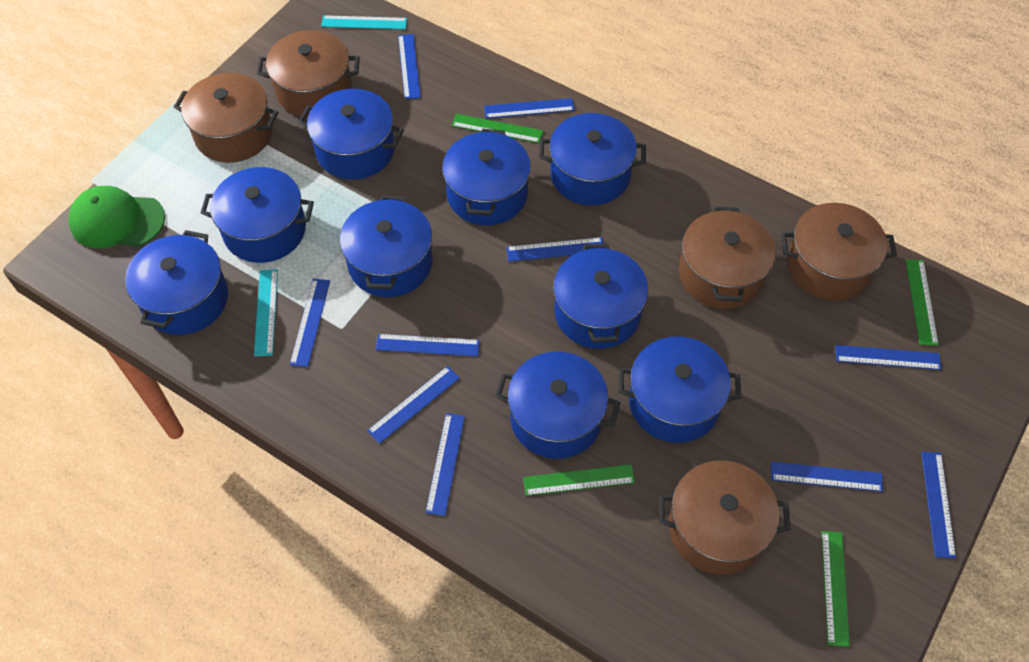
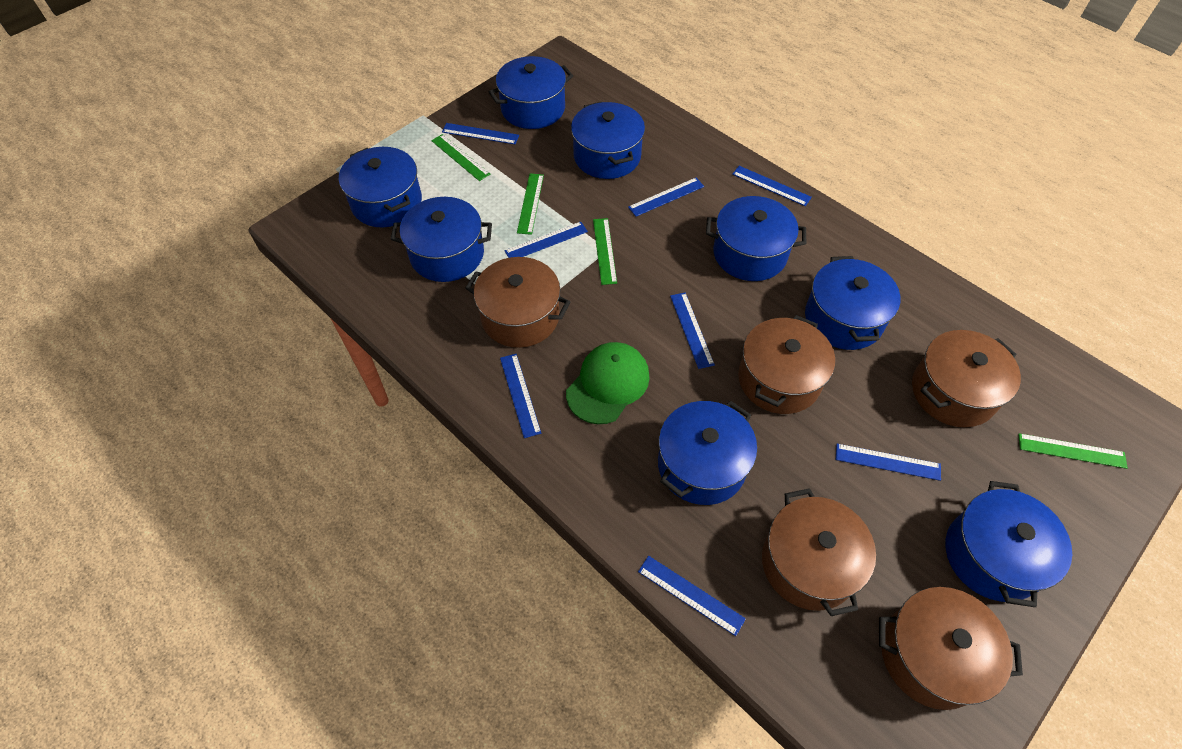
blue pot: [125,230,228,335] [201,167,314,263] [298,89,404,180] [340,196,432,297] [442,129,531,225] [495,352,620,459] [539,113,646,205] [553,244,648,349] [619,336,741,443] = 9 -> [339,147,422,228] [391,197,492,282] [489,56,573,129] [571,102,645,179] [658,401,757,505] [706,196,806,281] [805,256,901,350] [946,481,1072,607] = 8
blue ruler: [290,279,330,367] [367,366,460,444] [376,334,480,356] [398,34,421,99] [425,413,465,516] [484,98,575,118] [506,237,603,262] [771,462,883,492] [835,345,941,370] [921,452,956,558] = 10 -> [442,123,519,144] [500,354,541,438] [504,222,588,258] [628,178,704,217] [638,556,746,636] [670,292,715,369] [732,166,812,206] [836,444,941,481] = 8
turquoise ruler: [254,269,278,357] [321,15,407,29] = 2 -> none = 0

